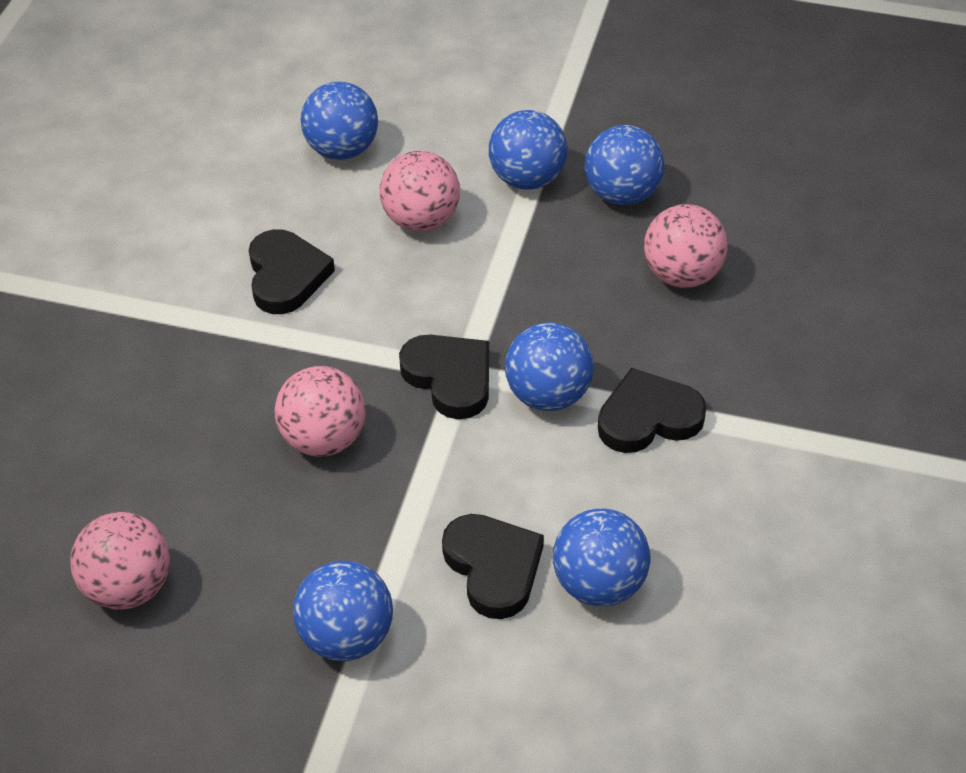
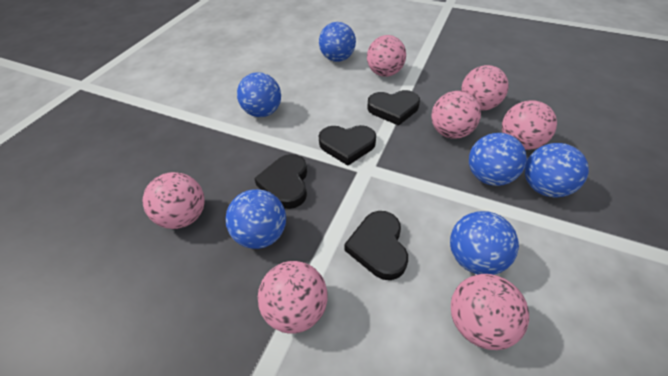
pink ball: [70,512,170,610] [274,366,366,457] [380,151,460,232] [644,204,728,288] = 4 -> [143,172,205,229] [258,261,328,334] [367,35,406,77] [431,91,481,139] [451,274,529,350] [461,65,509,110] [502,100,557,150] = 7

